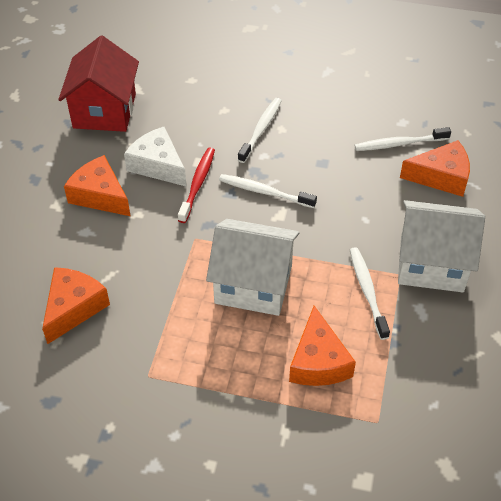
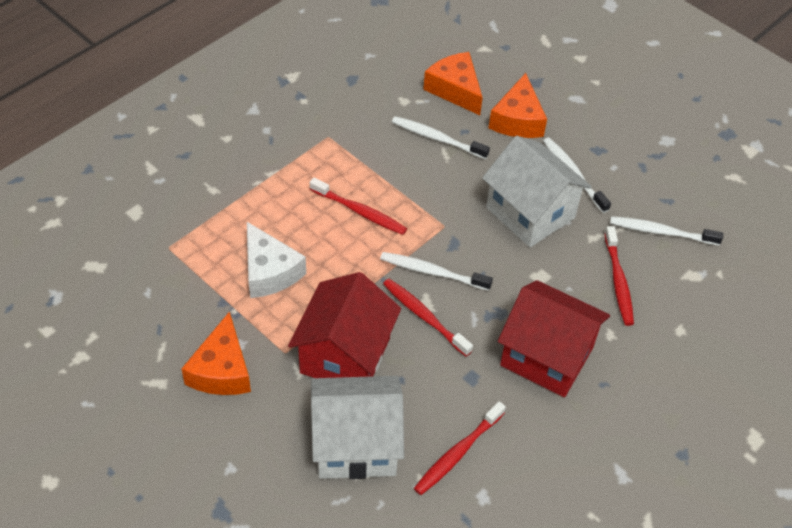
orange cheese: [42,267,110,344] [64,155,130,216] [289,306,356,386] [400,140,470,197] = 4 -> [181,311,251,395] [423,52,483,115] [489,73,547,138] = 3
red house: [58,36,139,132] = 1 -> [288,272,401,378] [498,280,610,397] = 2
red toothbrush: [178,148,215,223] = 1 -> [310,178,407,235] [383,279,473,356] [414,401,506,495] [604,226,634,326] = 4

